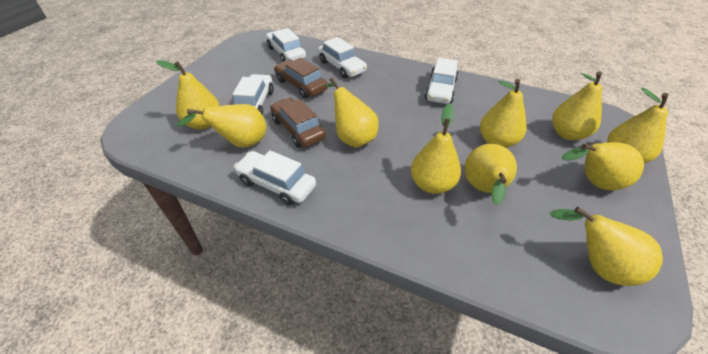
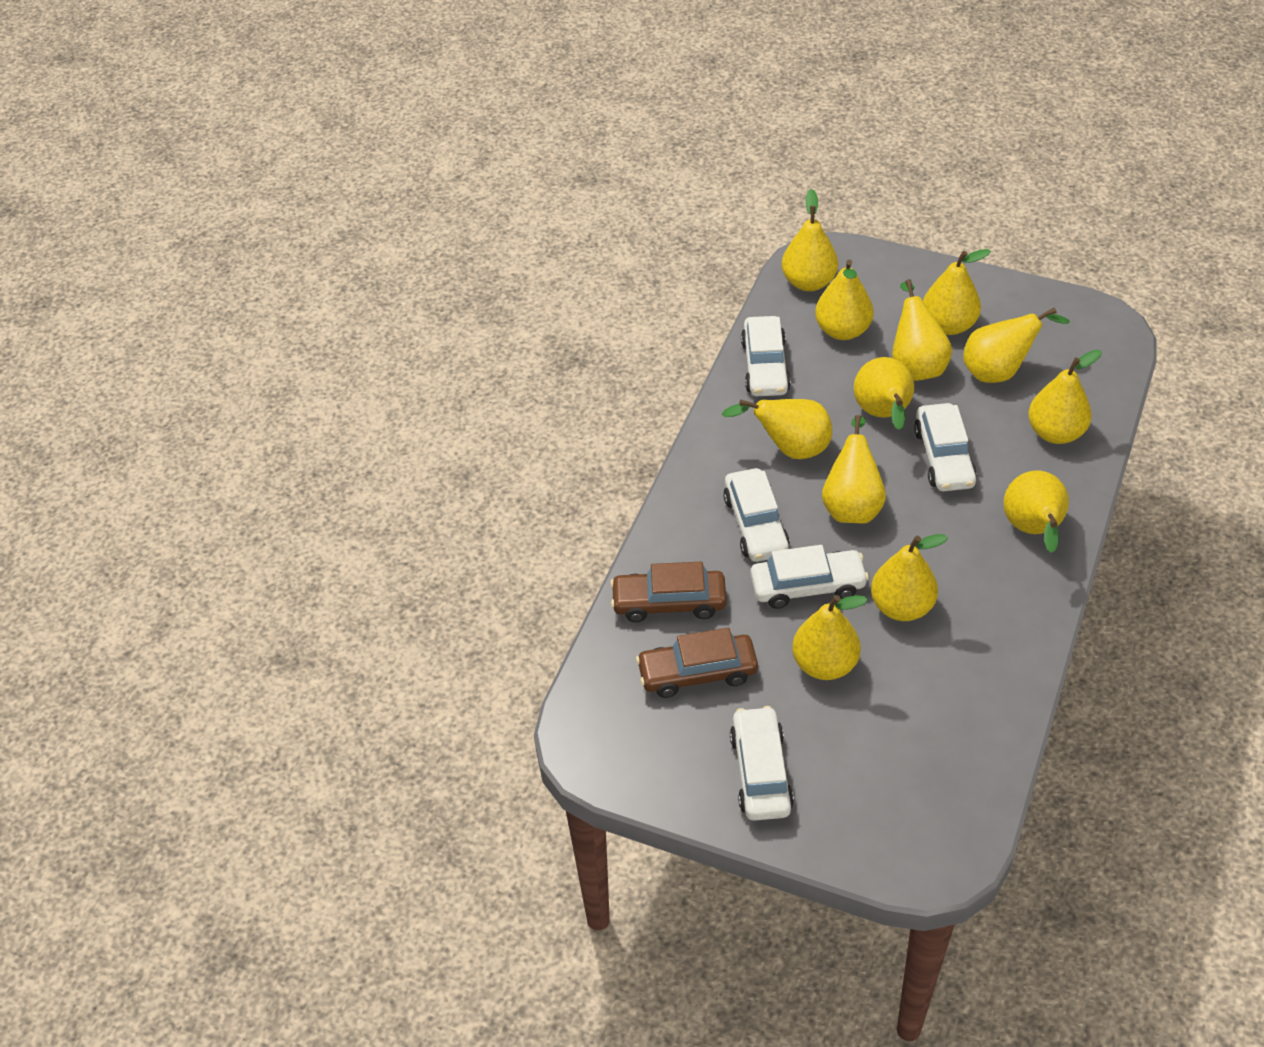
yellow pear: [156,60,220,130] [178,104,266,148] [325,77,379,148] [411,104,461,194] [465,144,517,205] [480,79,527,148] [550,207,663,286] [552,71,602,140] [561,142,644,190] [607,87,668,163] = 10 -> [722,399,832,459] [782,189,838,291] [792,595,868,680] [815,259,874,340] [822,415,886,524] [854,357,914,430] [871,534,948,621] [892,279,952,381] [923,249,991,335] [963,307,1070,383] [1003,470,1069,553] [1028,350,1102,444] = 12

